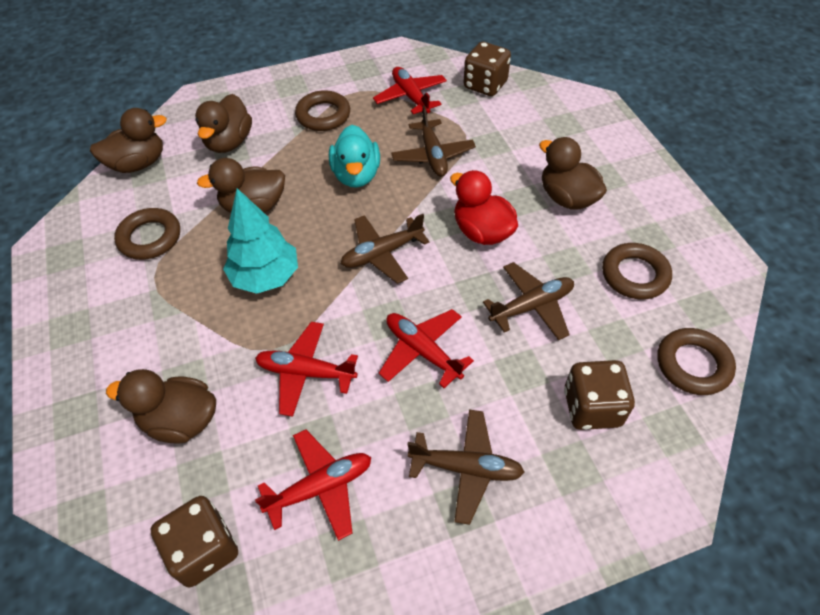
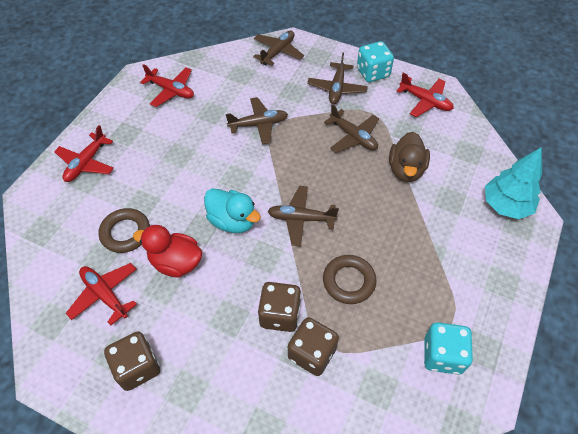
brown duck: [90,108,167,173] [106,369,216,444] [195,94,252,153] [197,158,285,213] [539,137,607,210] = 5 -> [389,132,430,182] = 1
brown plane: [341,214,430,284] [391,105,476,177] [407,410,524,525] [483,262,574,340] = 4 -> [226,97,288,144] [253,31,304,66] [268,186,339,246] [307,53,368,104] [324,104,379,153] = 5
brown ring: [114,208,180,260] [295,90,350,131] [602,243,672,300] [657,328,736,395] = 4 -> [98,208,150,253] [323,255,377,304] = 2
turquoise dice: none = 0 -> [357,41,394,82] [424,322,473,375] = 2

